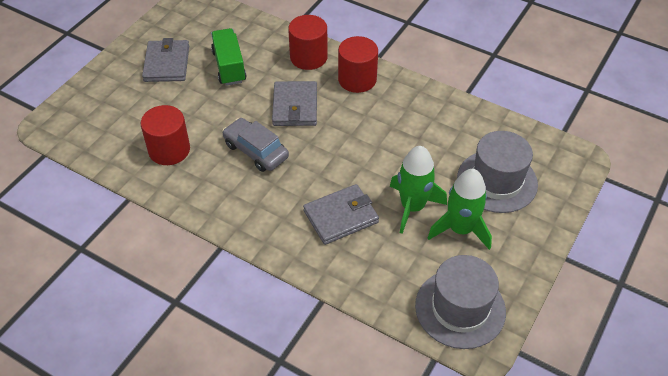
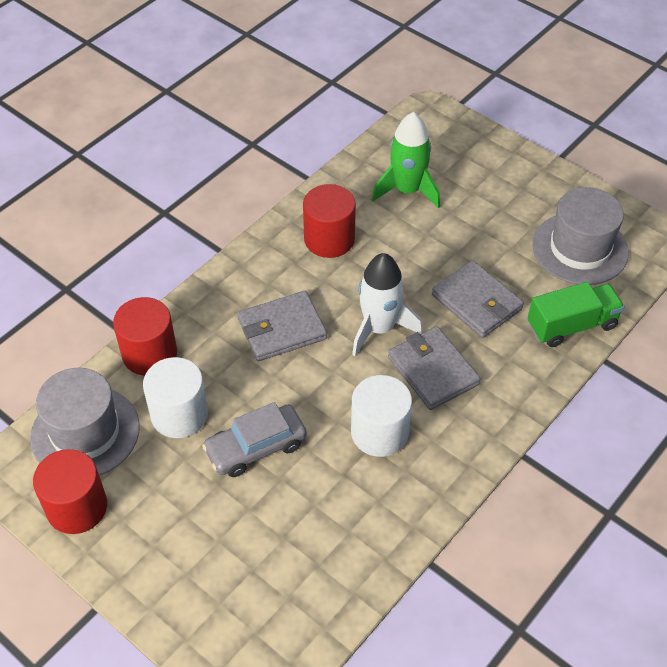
green rocket: [390,146,447,234] [428,169,492,250] = 2 -> [372,112,440,209] = 1
white cylinder: none = 0 -> [143,357,208,438] [351,375,412,457] = 2
white rocket: none = 0 -> [352,253,422,356] = 1

